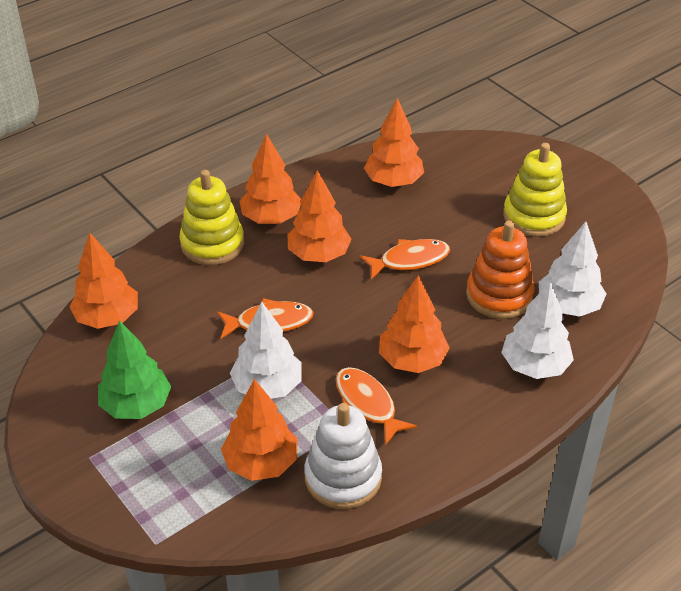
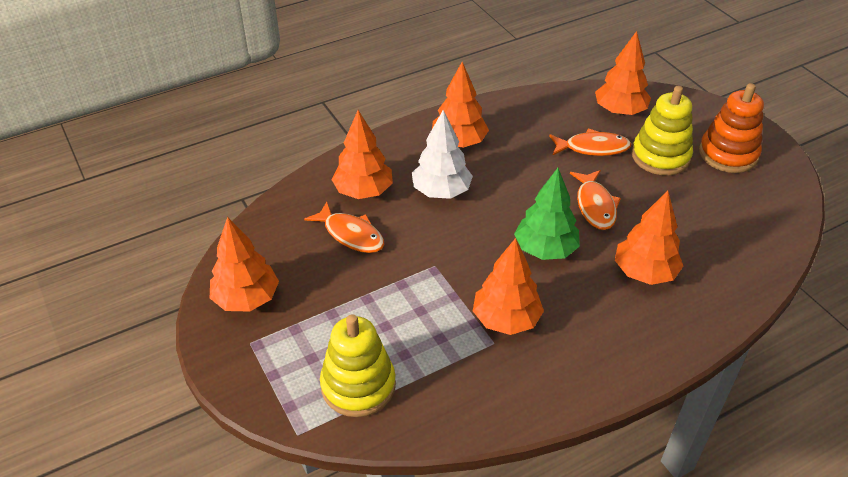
white stacking toy: [304,403,382,509] = 1 -> none = 0
white tree: [230,302,302,399] [501,281,574,379] [539,222,606,317] = 3 -> [412,110,473,199] = 1

